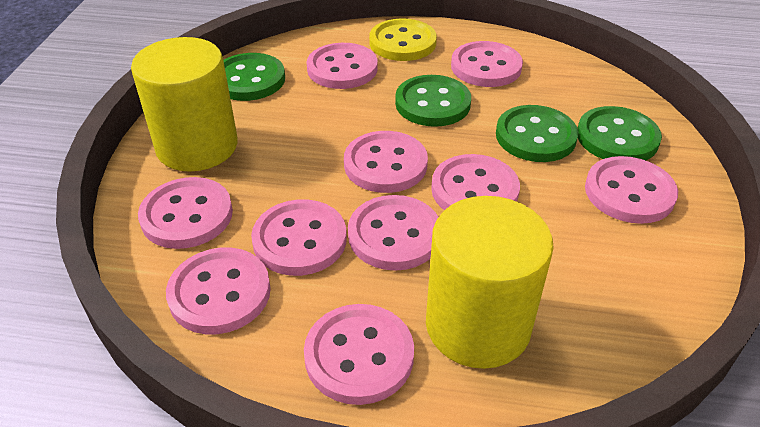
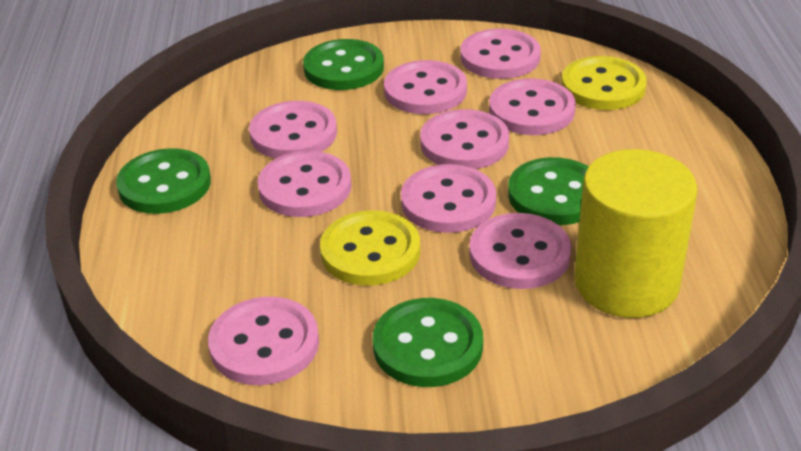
pink button: [138,177,233,249] [166,247,271,334] [251,199,347,276] [304,304,414,405] [306,43,378,89] [344,131,428,193] [348,195,439,271] [431,154,520,210] [451,41,523,87] [585,156,678,224] = 10 -> [208,297,319,385] [249,101,337,158] [257,151,351,217] [384,60,467,114] [401,164,496,233] [420,109,509,169] [461,29,541,79] [469,213,571,289] [489,78,576,135] = 9
yellow button: [369,19,437,61] = 1 -> [320,210,420,286] [561,56,647,110] = 2
yellow cylinder: [131,37,238,172] [426,196,554,369] = 2 -> [574,149,697,318] = 1

